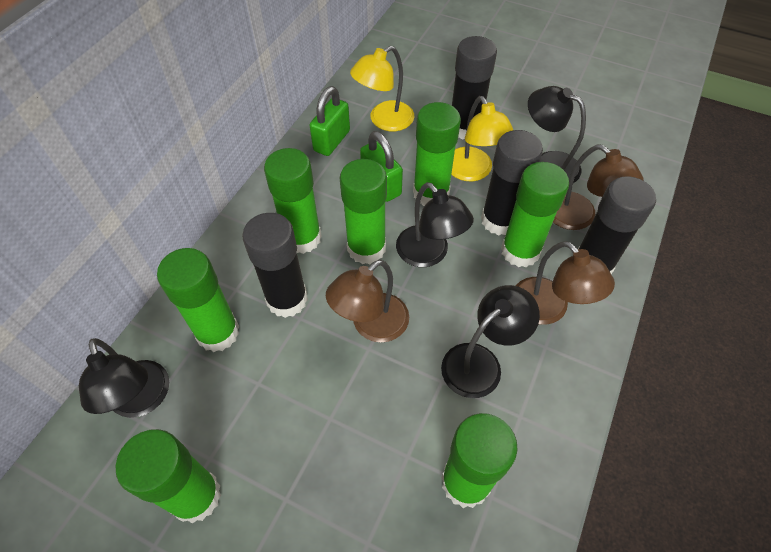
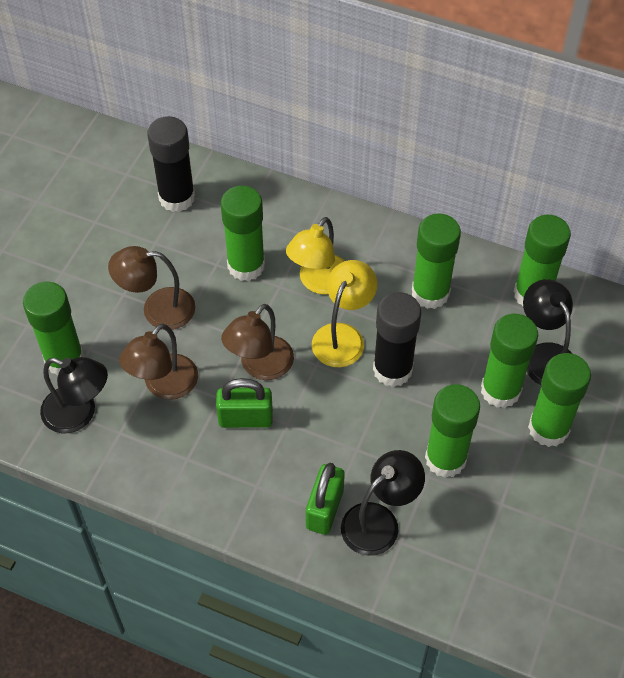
black glue stick: [242,213,308,318] [452,36,497,140] [481,130,543,236] [578,176,656,274] = 4 -> [147,116,195,212] [373,292,421,387] = 2
black lamp: [79,338,169,418] [396,182,474,267] [441,285,540,398] [528,86,586,183] = 4 -> [40,357,108,434] [341,450,425,556] [523,279,573,385] = 3

